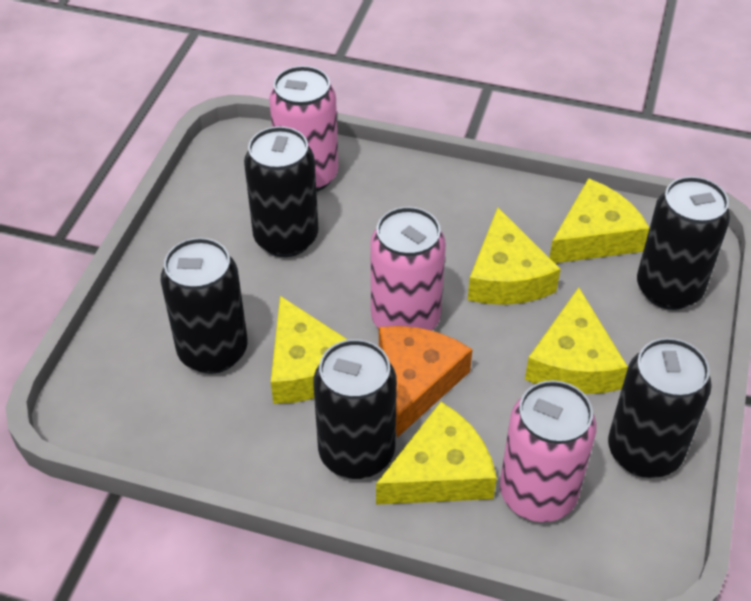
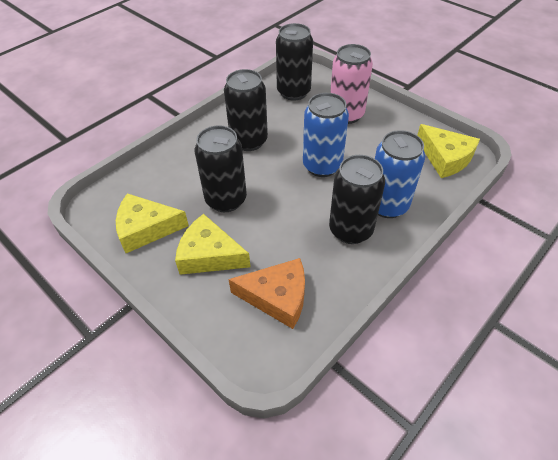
black can: [161,238,248,374] [244,126,318,257] [313,339,397,479] [608,338,712,478] [637,176,730,310] = 5 -> [194,125,247,212] [224,69,268,151] [276,23,313,101] [329,155,385,244] = 4
blue can: none = 0 -> [303,93,349,177] [375,130,425,218] = 2
pink can: [269,66,338,192] [370,207,446,331] [500,380,597,522] = 3 -> [330,44,373,124] = 1
yellow cheese: [271,296,348,404] [376,402,497,505] [468,208,561,305] [525,288,628,394] [549,178,649,263] = 5 -> [116,193,189,253] [175,214,251,275] [417,124,480,178] = 3

